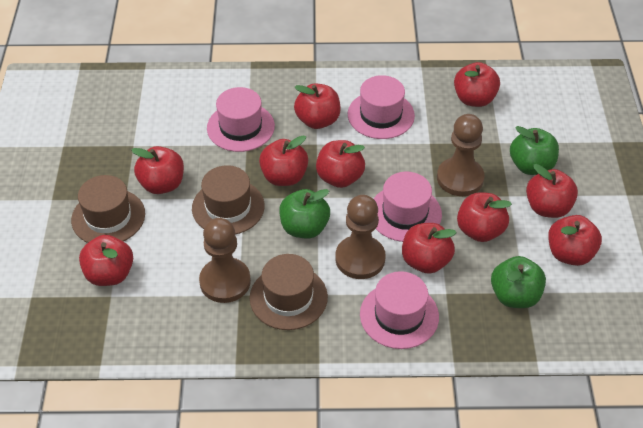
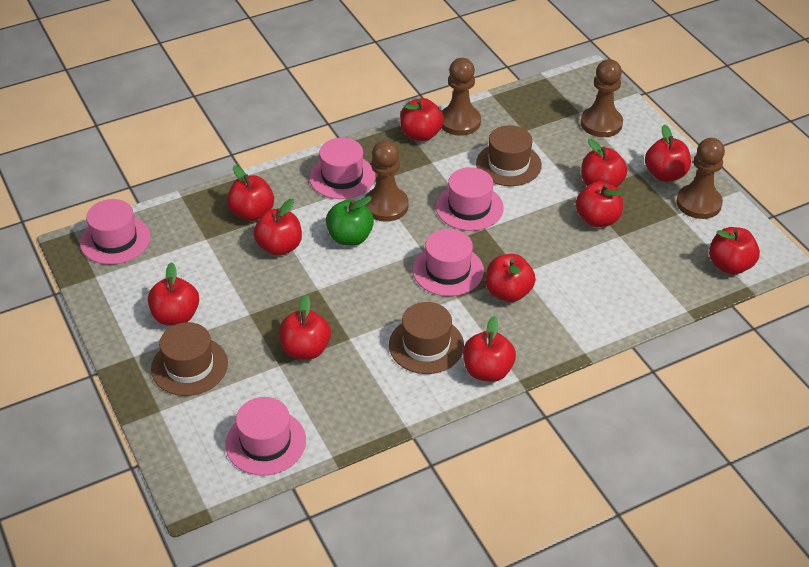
brown pawn: [199,218,251,303] [335,195,386,279] [437,114,484,196] = 3 -> [365,140,409,222] [441,58,481,136] [581,59,623,137] [676,138,725,219] = 4
green apple: [279,189,330,238] [491,256,546,308] [510,126,559,175] = 3 -> [326,196,374,246] = 1
pink hat: [207,87,275,152] [348,75,415,139] [360,271,439,349] [373,172,442,242] = 4 -> [80,199,150,265] [225,397,306,476] [309,138,375,199] [413,229,484,296] [436,167,504,231] = 5
red apple: [79,235,133,286] [131,146,184,194] [259,135,308,186] [294,83,341,129] [316,140,365,188] [402,223,457,274] [454,62,500,107] [457,192,512,242] [526,164,578,218] [548,215,602,266] = 10 -> [148,262,199,326] [227,165,274,221] [254,199,302,256] [279,295,331,360] [400,98,444,141] [463,316,516,382] [486,254,536,302] [576,182,623,227] [581,139,627,187] [645,124,691,182] [709,227,760,274] = 11

